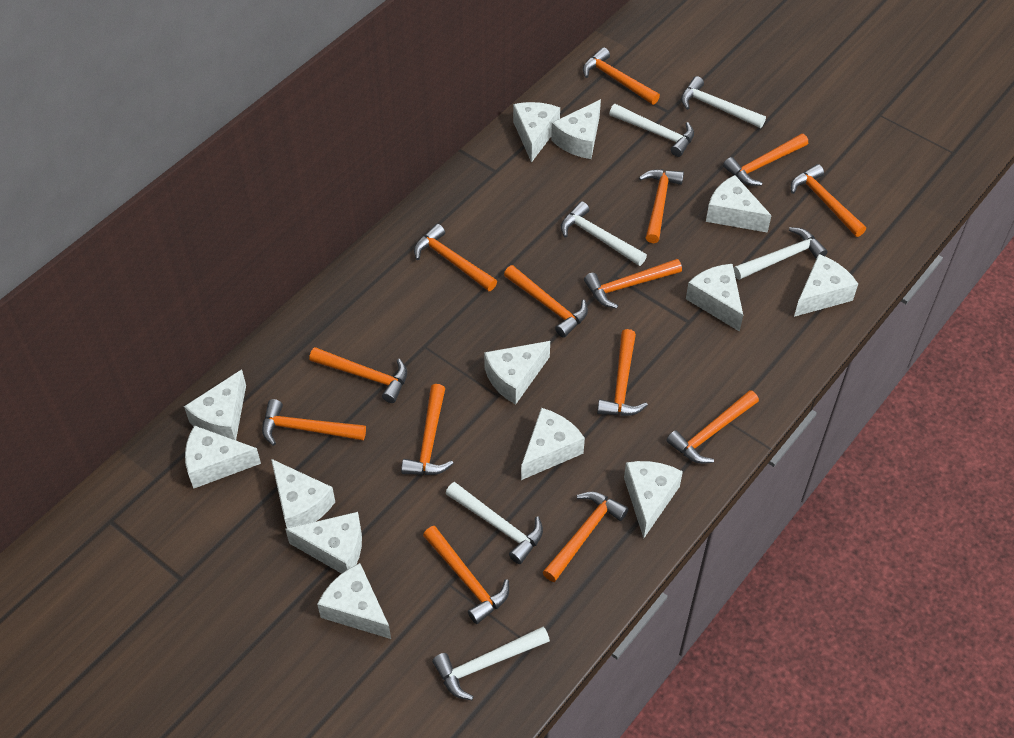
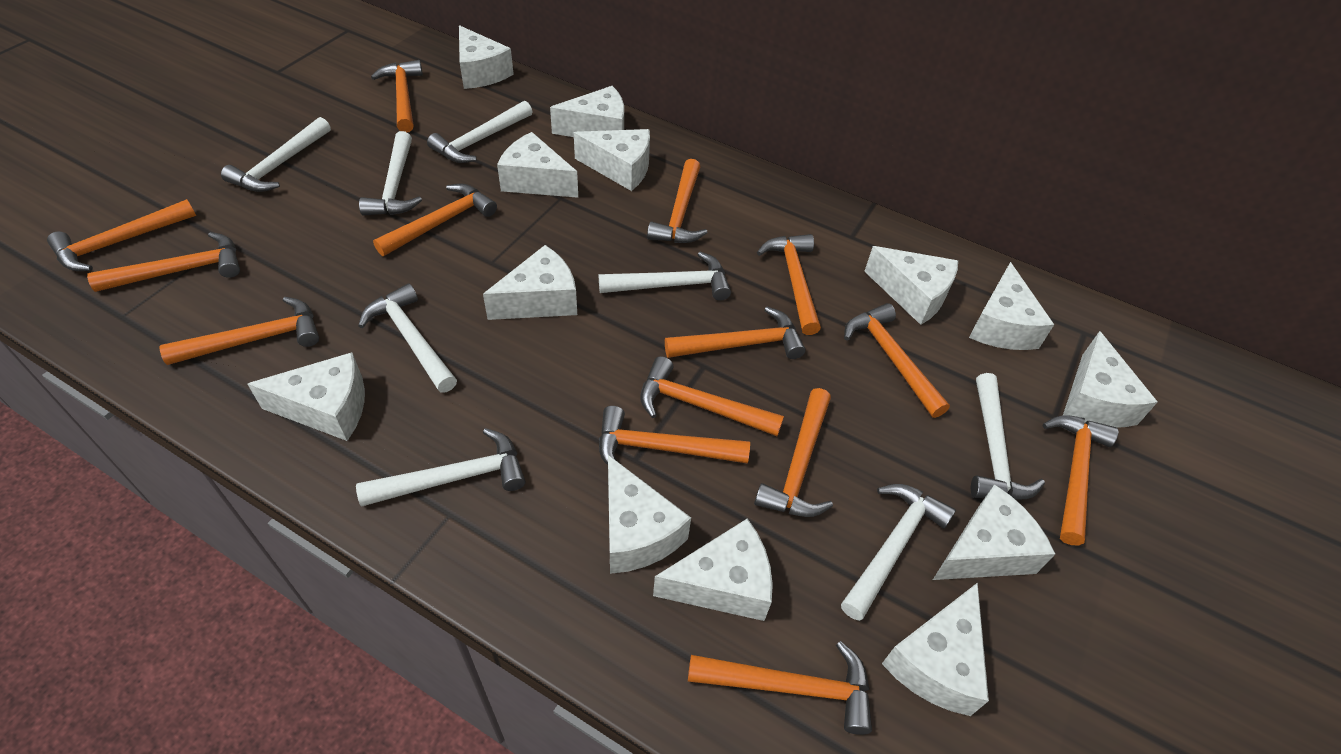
white hammer: [432,627,550,700] [446,482,543,564] [561,201,647,266] [609,104,694,157] [681,76,766,128] [734,227,828,280] = 6 -> [221,117,331,192] [356,428,526,507] [358,283,457,392] [359,131,422,216] [427,101,533,163] [599,252,731,301] [841,484,956,621] [971,373,1045,500] = 8

